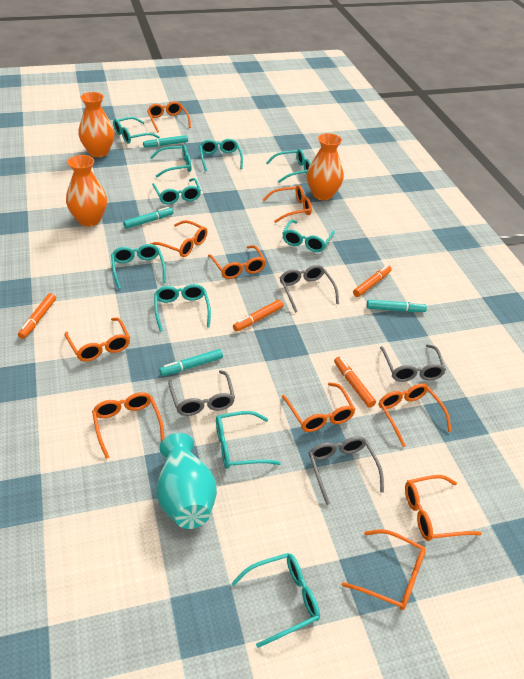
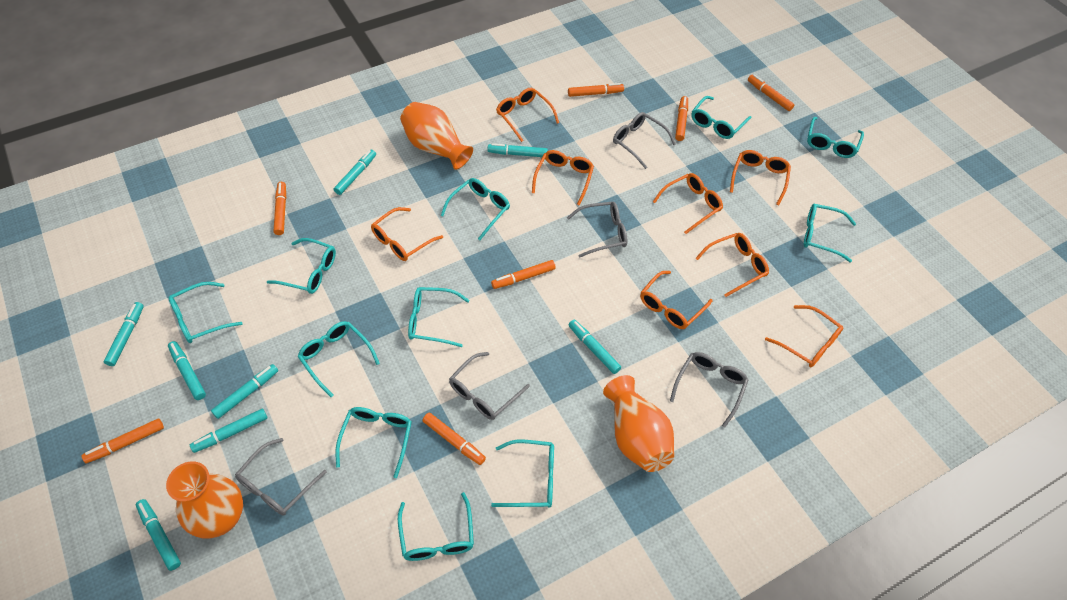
grey glasses: [168,370,235,416] [280,265,339,313] [309,436,384,505] [380,344,446,382] = 4 -> [235,438,327,515] [449,352,530,420] [567,202,627,258] [613,112,676,169] [670,352,749,427] = 5
orange glasses: [65,317,130,362] [92,392,164,459] [147,101,191,133] [150,220,207,257] [208,245,266,279] [263,185,312,223] [282,382,356,432] [342,529,426,610] [379,383,452,447] [405,475,482,541] = 10 -> [371,207,443,261] [496,88,559,142] [532,150,594,206] [640,271,713,329] [653,173,723,234] [696,233,769,297] [730,150,791,205] [765,305,843,367] = 8
orange marker: [18,293,56,339] [233,299,284,331] [334,357,376,408] [353,265,392,297] = 4 -> [82,418,164,463] [274,182,286,235] [423,413,486,465] [491,260,556,289] [568,83,624,97] [675,96,688,141] [748,74,794,111] = 7
turquoise glasses: [111,244,166,289] [113,117,160,143] [150,144,191,178] [152,178,201,204] [154,284,211,332] [199,139,243,171] [216,411,281,469] [231,553,320,648] [266,149,311,183] [282,220,335,252] = 10 -> [168,282,243,343] [267,238,336,294] [297,321,380,397] [336,407,412,478] [398,492,474,561] [408,287,470,347] [441,178,510,240] [491,440,554,508] [691,96,751,139] [804,204,856,263] [807,117,864,158] = 11
turquoise marker: [123,207,173,229] [143,135,188,148] [159,349,223,376] [367,300,427,312] = 4 -> [104,302,144,366] [136,499,181,571] [168,341,206,400] [190,409,267,453] [211,364,278,419] [334,150,376,195] [488,143,548,157] [569,320,621,374] = 8
turquoise vase: [156,433,217,529] = 1 -> none = 0

